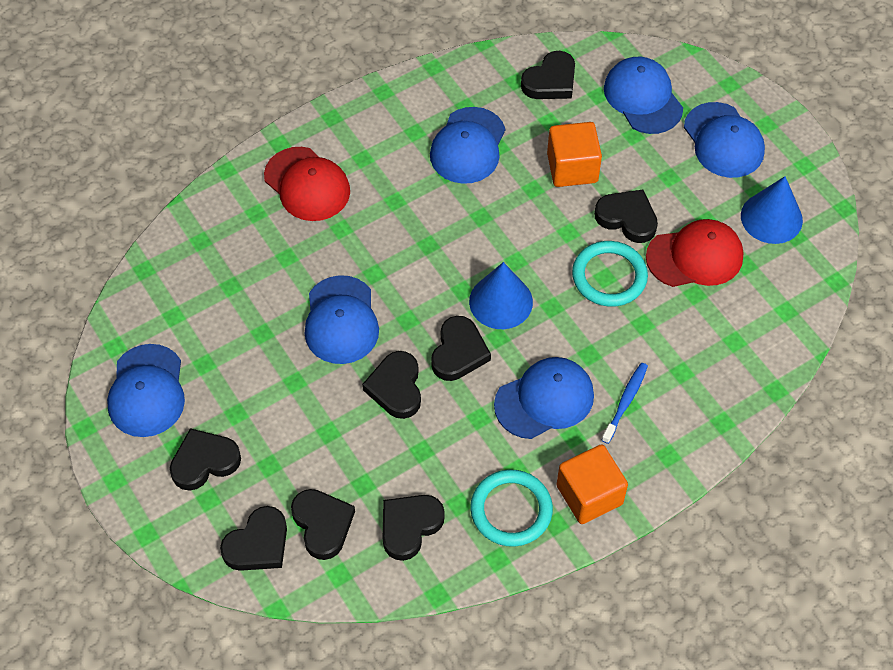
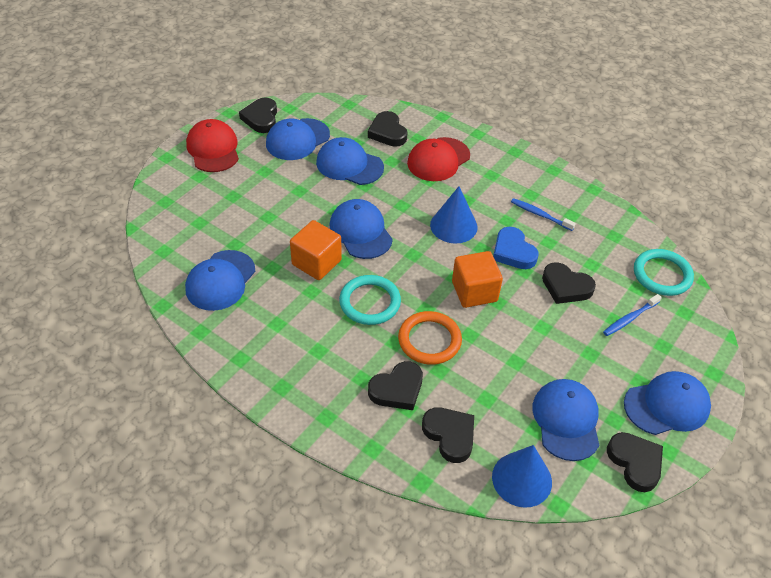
black heart: [170,428,241,491] [220,506,287,571] [291,489,355,560] [362,351,421,419] [383,495,445,561] [431,316,491,381] [521,51,575,99] [594,190,658,243] = 8 -> [239,98,277,133] [368,111,408,147] [368,361,423,410] [422,407,474,463] [542,262,596,304] [607,432,663,492] = 6
blue heart: none = 0 -> [493,227,538,269] = 1
blue toothbrush: [602,363,648,444] = 1 -> [511,198,576,231] [603,294,662,336] = 2
orange ring: none = 0 -> [398,311,462,365] = 1

